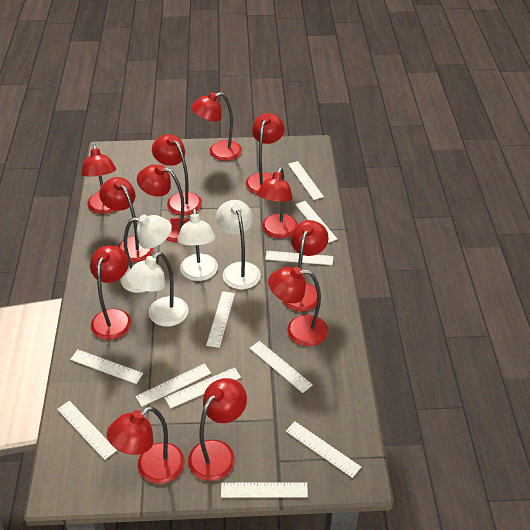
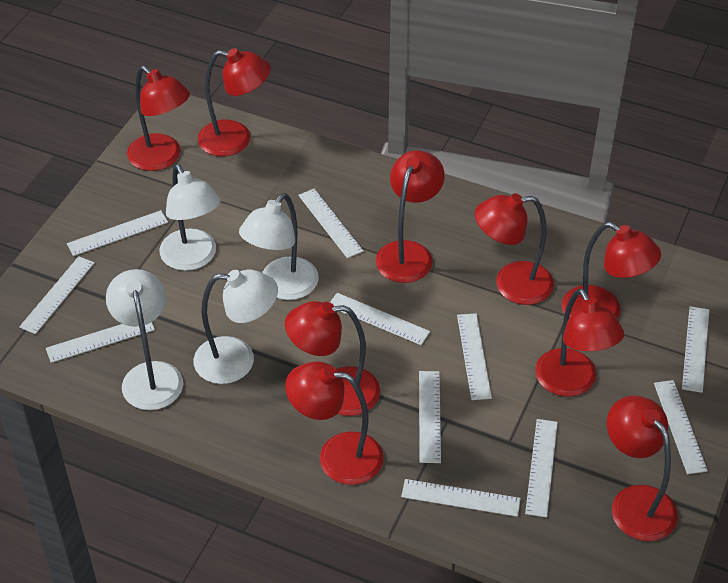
red lamp: [81,144,116,214] [90,246,131,340] [99,177,154,262] [107,407,185,484] [137,164,190,242] [152,134,202,215] [188,378,247,481] [191,92,242,161] [246,113,285,194] [257,167,298,238] [268,267,328,346] [283,220,329,311] = 12 -> [127,66,190,171] [198,48,271,156] [285,301,380,416] [285,361,384,485] [376,150,445,283] [475,193,554,305] [535,288,624,397] [561,222,661,319] [607,395,678,541] = 9

